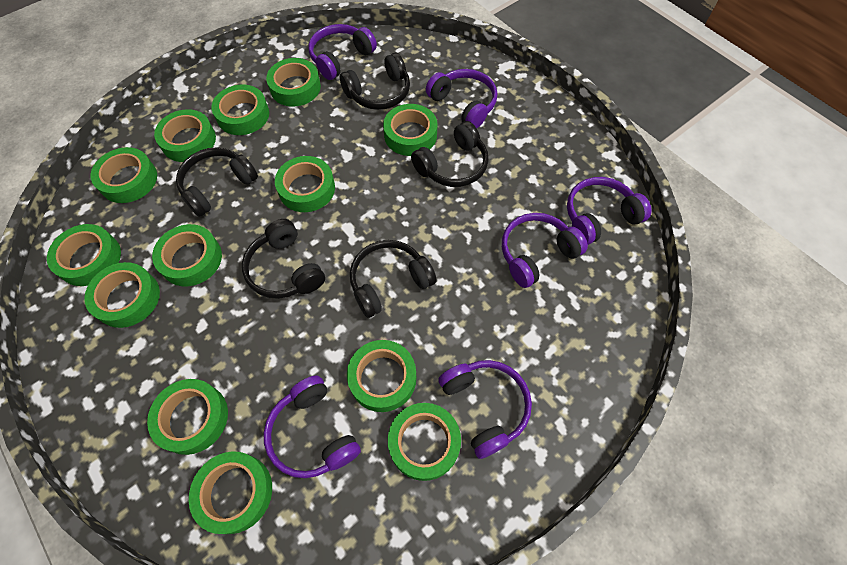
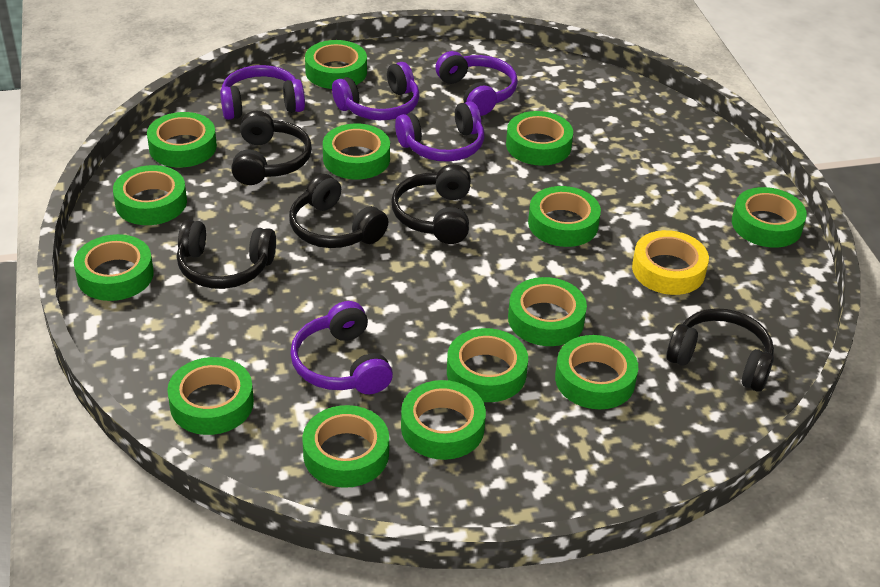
green tape: [47,224,121,286] [84,262,160,328] [90,147,157,203] [147,379,228,455] [152,224,222,286] [154,109,216,162] [189,451,272,534] [211,85,269,135] [266,58,321,106] [275,156,335,212] [347,340,416,412] [383,104,437,156] [388,403,461,481] = 13 -> [74,234,154,301] [113,165,187,225] [147,112,217,167] [167,357,254,435] [303,405,389,488] [305,40,367,89] [323,123,390,180] [401,380,486,460] [447,328,528,402] [506,111,573,166] [508,277,587,346] [528,186,601,247] [555,335,638,409] [732,187,807,248] = 14
purple headphones: [263,375,361,478] [308,24,377,80] [426,69,497,128] [438,360,532,459] [502,213,588,288] [567,177,652,245] = 6 -> [220,65,305,120] [290,301,393,394] [332,62,420,120] [395,101,484,162] [435,51,518,116] = 5
yellow tape: none = 0 -> [632,230,709,295] = 1

